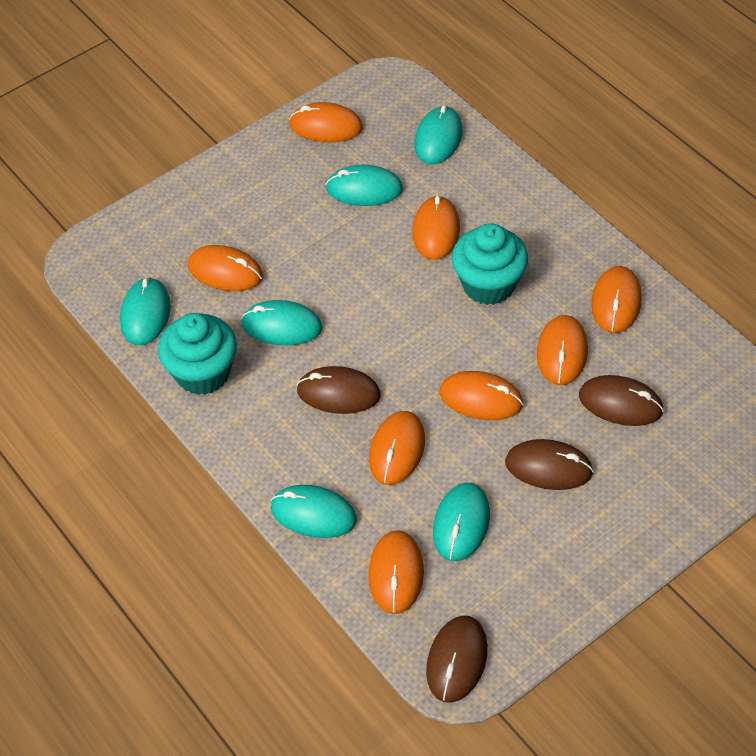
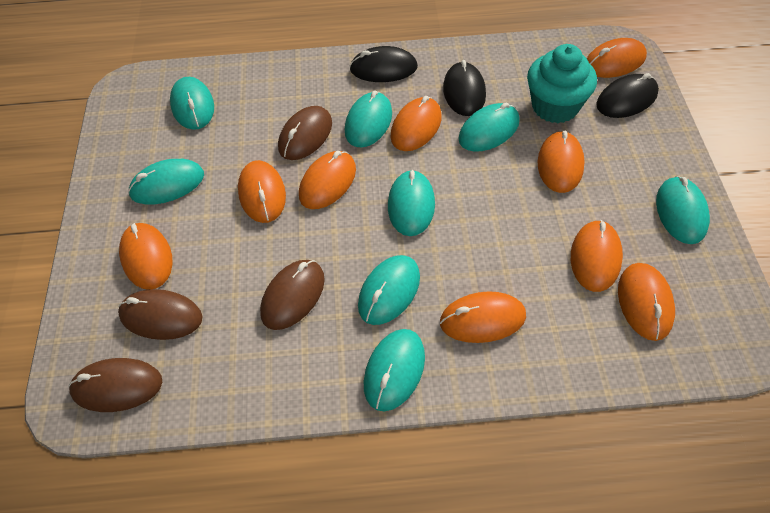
black mouse: none = 0 -> [349,46,418,82] [443,60,486,116] [596,73,659,118] = 3
orange mouse: [188,245,263,291] [289,102,363,142] [368,530,424,614] [369,411,425,485] [413,195,460,260] [440,371,523,420] [537,315,588,385] [591,266,642,333] = 8 -> [119,223,172,290] [238,160,286,223] [299,151,356,209] [390,96,442,151] [440,291,526,343] [538,131,585,193] [571,220,623,292] [587,38,647,78] [618,263,675,341] = 9
turquoise cupcake: [158,313,237,395] [452,223,528,305] = 2 -> [527,44,597,123] = 1
turquoise mouse: [120,277,171,346] [241,300,323,346] [271,485,357,538] [326,165,403,206] [415,105,463,164] [433,483,490,561] = 6 -> [128,159,204,205] [170,77,214,130] [345,90,392,147] [358,255,420,325] [364,329,425,411] [388,170,435,236] [458,102,520,152] [656,176,710,244] = 8

